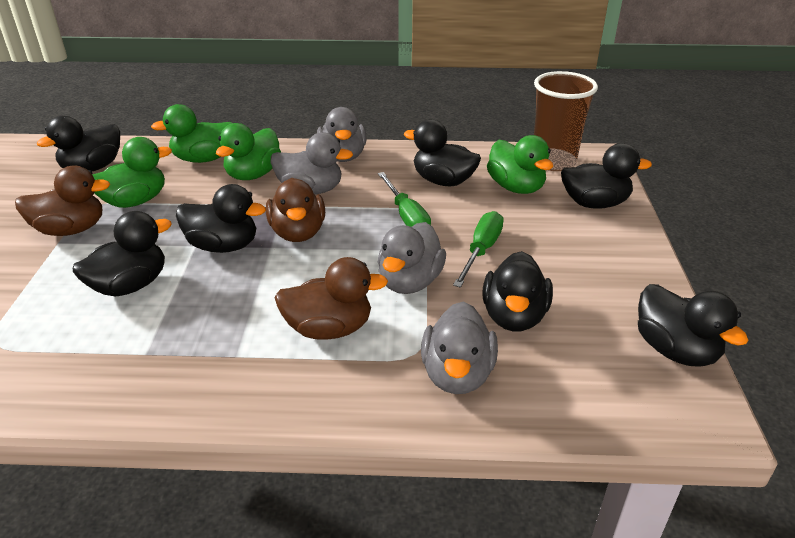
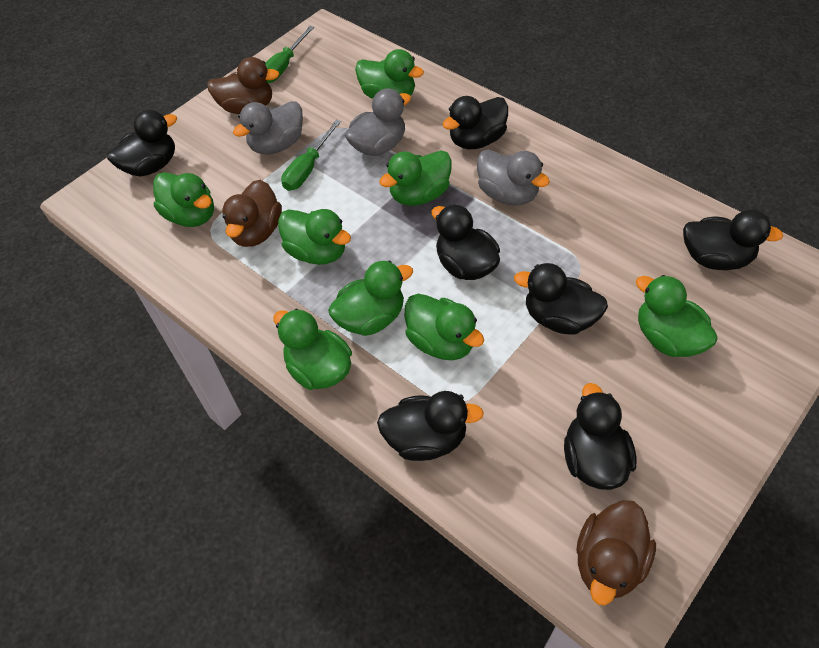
brown cup: [534,71,598,171] = 1 -> none = 0
green duck: [92,137,172,208] [151,104,232,163] [216,123,281,180] [487,135,553,194] = 4 -> [153,172,214,227] [273,309,352,390] [278,209,351,265] [328,261,413,336] [355,49,424,99] [379,151,452,206] [405,294,484,360] [636,275,718,357] = 8
grey duck: [271,132,353,195] [317,107,367,162] [378,222,446,294] [421,302,498,394] = 4 -> [233,101,303,155] [345,89,411,156] [477,150,550,206] = 3

